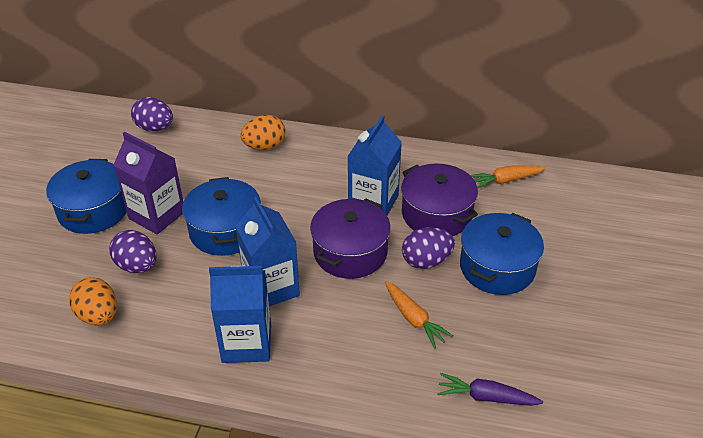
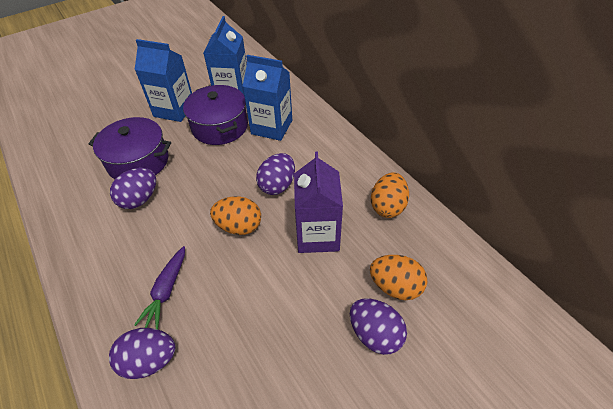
blue pot: [46,159,127,234] [182,177,261,256] [460,213,544,295] = 3 -> none = 0
orange carrot: [385,281,454,349] [470,165,546,188] = 2 -> none = 0
orange egg: [69,277,117,326] [240,115,285,150] = 2 -> [210,196,261,235] [370,255,428,300] [371,172,409,218] = 3
purple egg: [109,230,156,273] [131,97,173,131] [402,227,455,269] = 3 -> [109,328,176,379] [110,168,156,209] [256,153,295,195] [350,298,407,355] = 4

